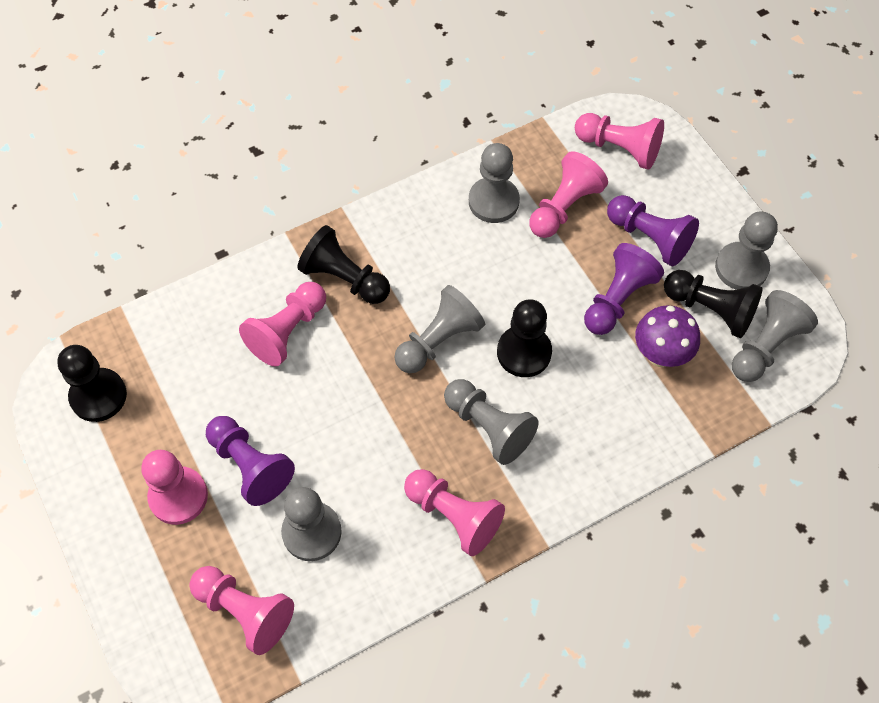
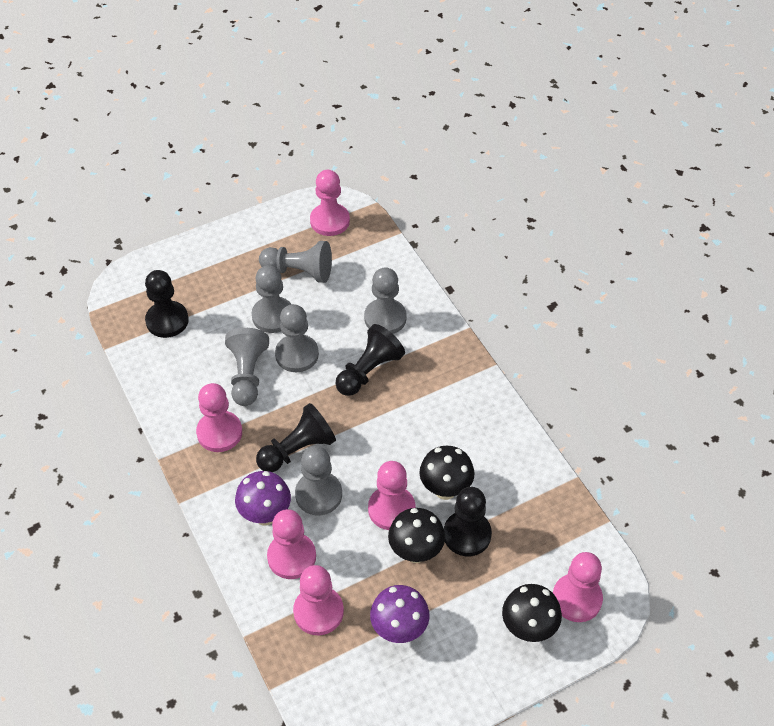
black mushroom: none = 0 -> [388,508,445,563] [420,446,475,500] [502,584,562,642] = 3
purple mushroom: [635,305,700,367] = 1 -> [235,471,291,526] [370,585,430,643] = 2
purple pawn: [206,416,295,506] [584,243,664,335] [607,195,699,266] = 3 -> none = 0

